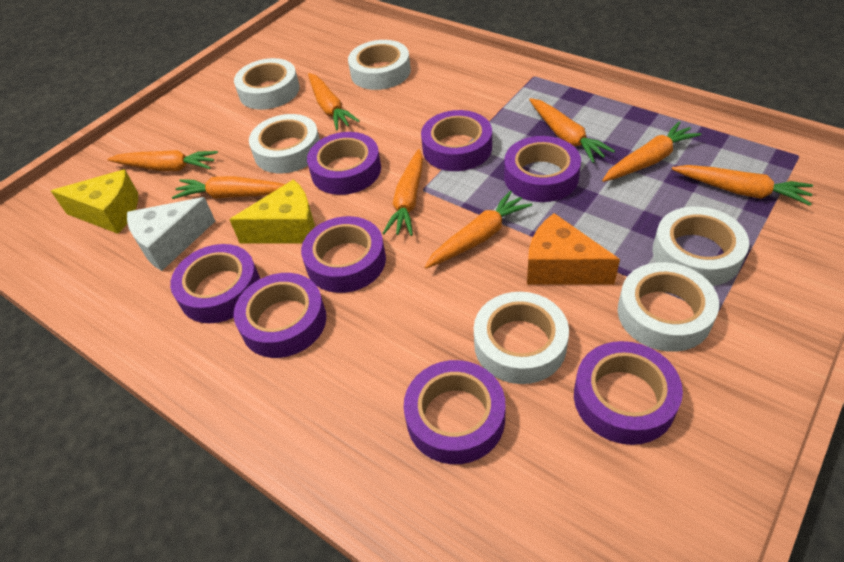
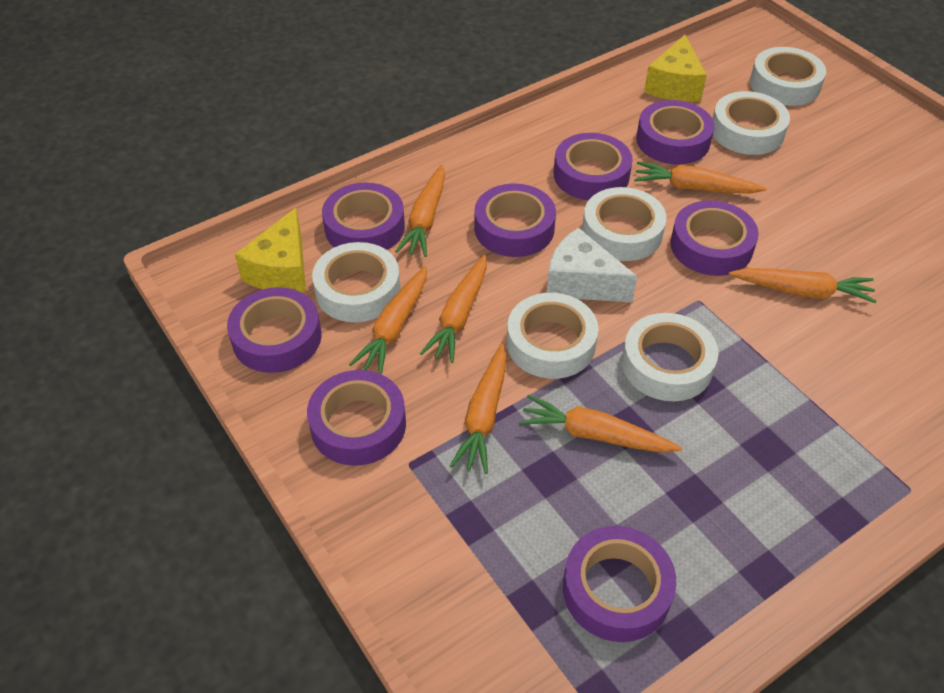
orange carrot: [107,150,218,171] [172,176,285,199] [308,73,360,130] [382,149,423,236] [425,191,532,269] [529,98,615,163] [602,121,701,182] [672,165,813,206] = 8 -> [349,266,427,375] [395,165,445,257] [420,255,487,363] [450,344,507,474] [519,395,682,453] [634,161,766,194] [729,268,877,303] = 7
orange cheese: [527,213,620,284] = 1 -> none = 0

